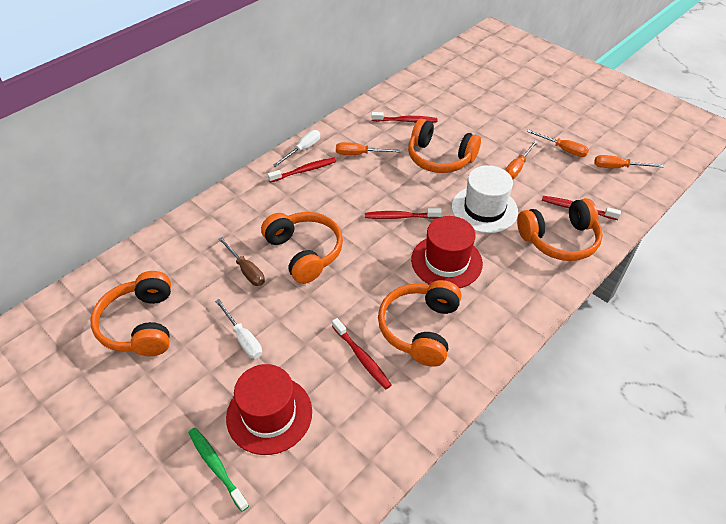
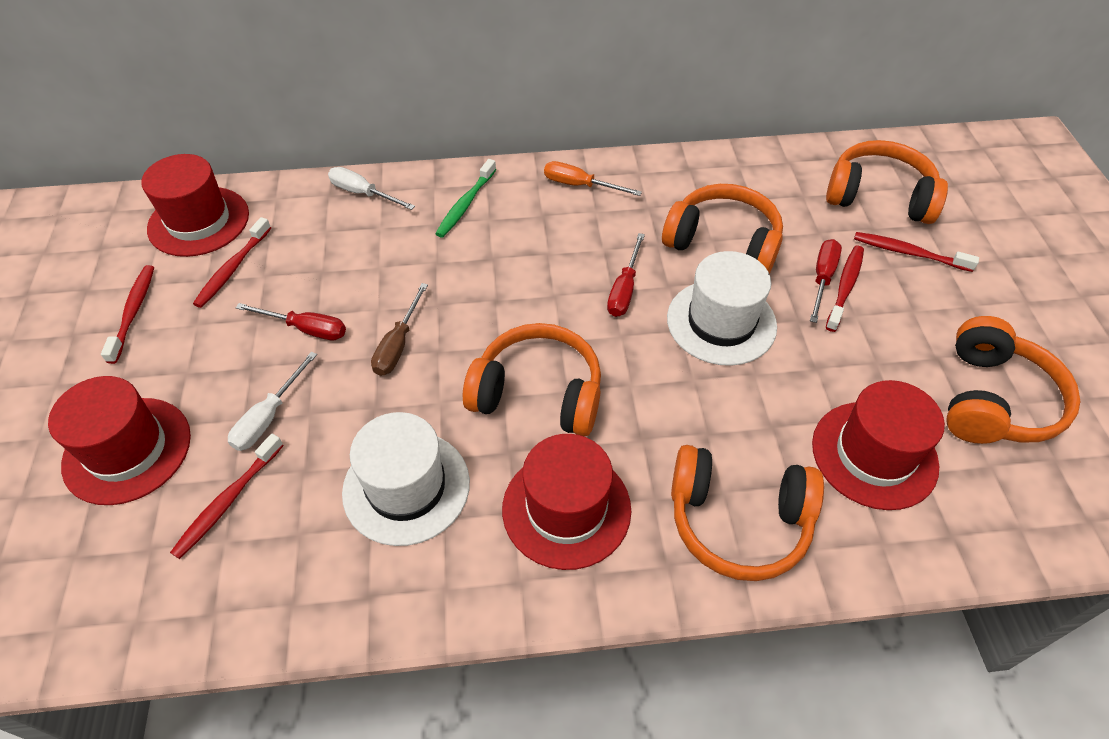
orange screwdriver: [336,142,401,155] [505,141,538,179] [526,129,589,157] [594,155,664,168] = 4 -> [544,161,642,196] = 1
red hat: [226,364,312,455] [411,216,483,288] = 2 -> [48,376,191,505] [141,154,249,257] [502,434,631,570] [812,380,945,510] = 4
red screwdriver: none = 0 -> [236,303,346,340] [607,233,645,317] [810,239,842,323] = 3
white hat: [452,165,518,233] = 1 -> [342,412,470,546] [667,251,777,366] = 2

